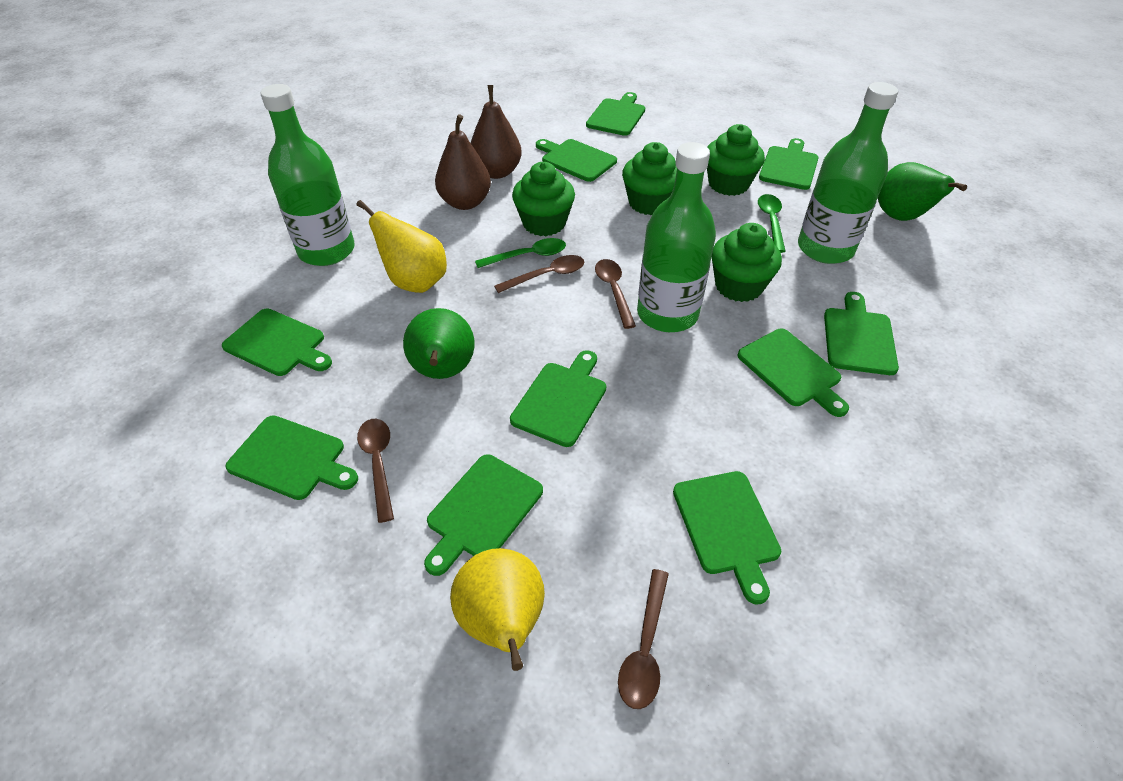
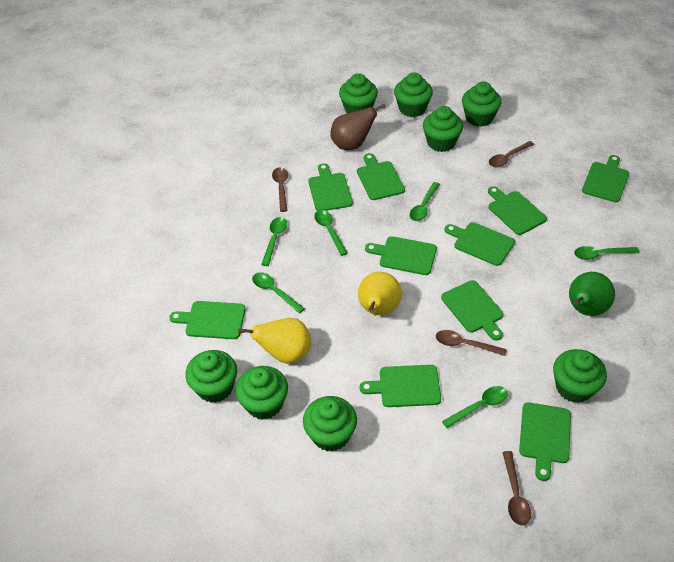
brown pear: [435,114,491,210] [470,85,522,179] = 2 -> [330,103,386,150] = 1
green bottle: [261,84,355,266] [637,142,716,332] [798,82,898,264] = 3 -> none = 0
green cupcake: [512,162,575,236] [622,142,677,215] [707,124,765,196] [712,223,782,302] = 4 -> [185,350,237,403] [236,366,288,420] [303,396,357,452] [339,73,378,113] [394,72,433,117] [423,106,463,152] [462,82,501,127] [553,349,607,403] = 8
green pear: [403,308,475,379] [878,162,967,221] = 2 -> [569,272,615,316] = 1
green spoon: [475,238,566,268] [758,194,786,253] = 2 -> [252,272,305,313] [261,217,287,266] [314,210,348,256] [410,182,440,221] [442,386,508,428] [574,246,639,260] = 6

